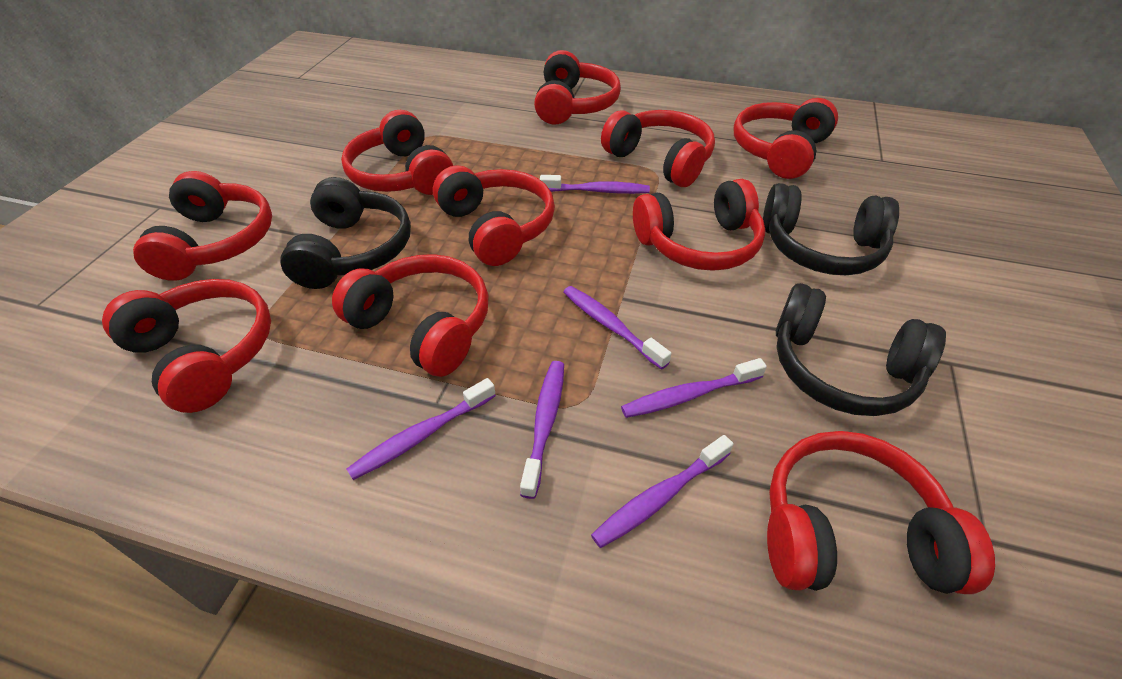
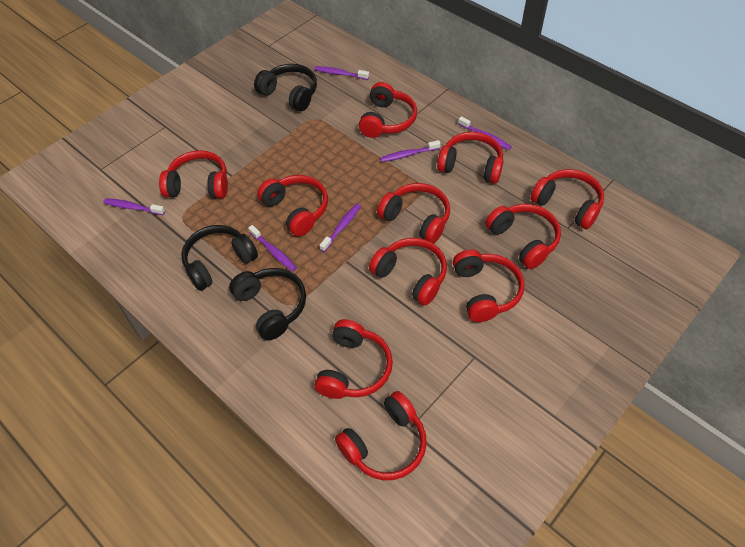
red headphones: [102,279,271,413] [133,171,272,281] [332,254,489,377] [341,110,453,195] [433,165,555,266] [534,50,621,125] [601,110,715,187] [633,179,765,271] [734,98,838,179] [767,431,995,594] = 10 -> [159,150,228,198] [257,175,328,236] [314,319,393,399] [335,391,427,480] [359,82,417,138] [369,238,447,306] [377,183,450,244] [437,132,503,184] [453,249,525,322] [485,204,561,269] [531,169,604,229] = 11

